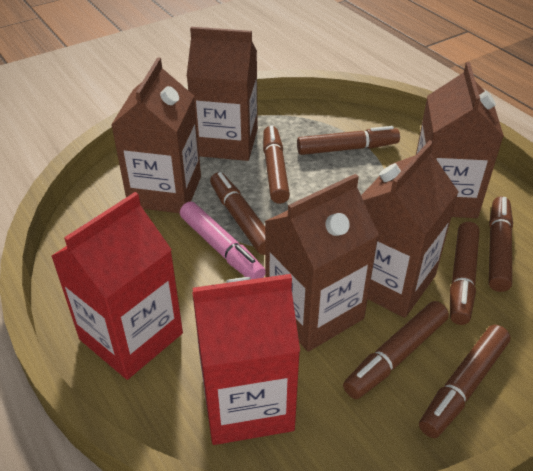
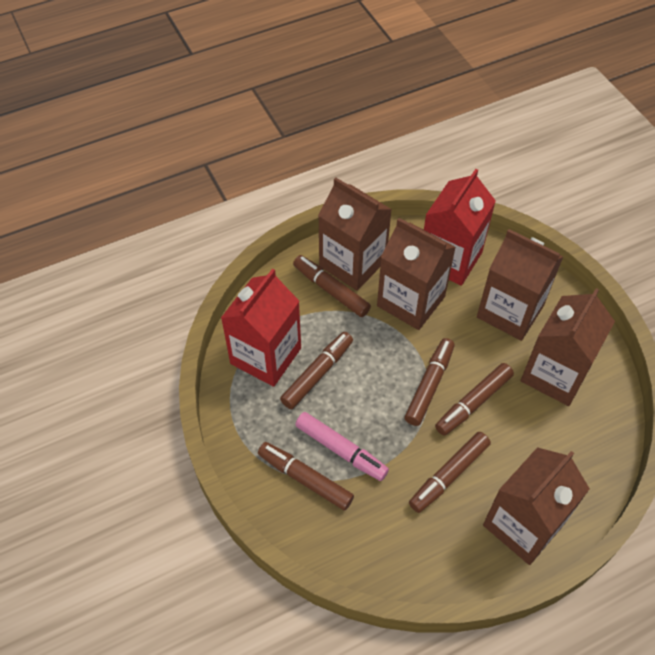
brown marker: [210,172,265,255] [263,125,290,204] [297,126,400,155] [343,301,449,399] [419,325,511,438] [450,222,479,325] [488,196,513,292] = 7 -> [258,442,354,511] [280,332,353,409] [293,255,371,317] [404,338,455,426] [409,432,491,513] [435,363,514,436] = 6

